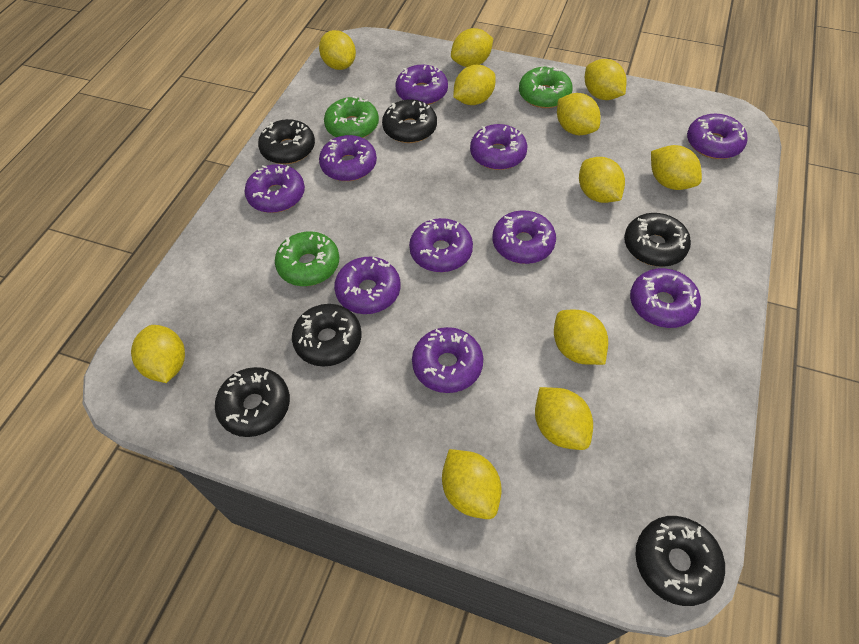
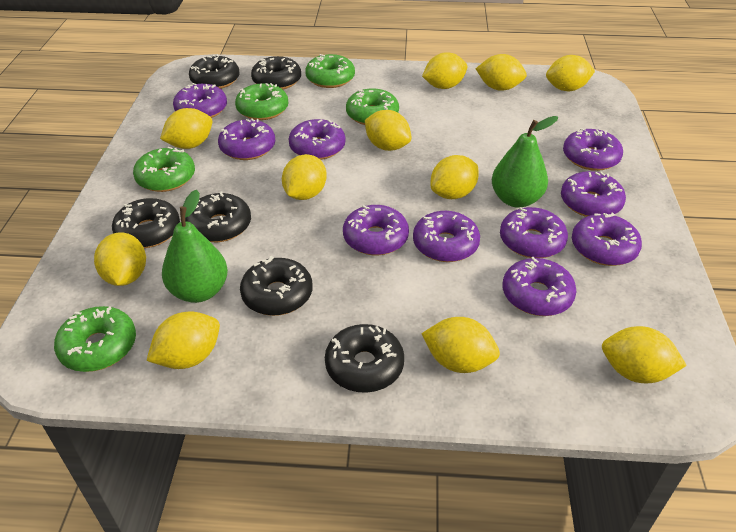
green donut: [275,231,339,286] [324,96,379,138] [519,65,573,108] = 3 -> [54,306,136,372] [133,147,195,192] [235,83,288,120] [305,54,355,88] [346,88,399,125] = 5
green pear: none = 0 -> [162,190,228,303] [492,116,558,208] = 2

